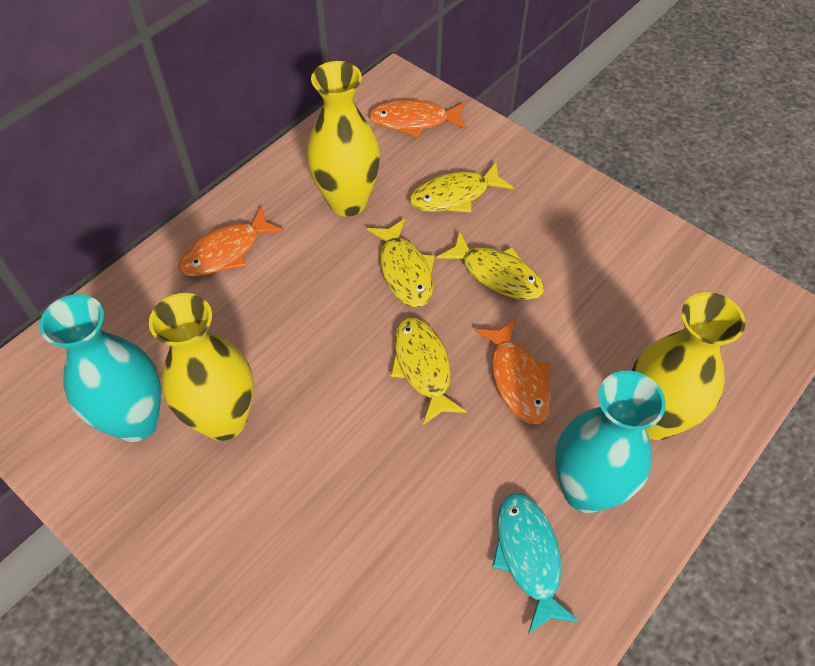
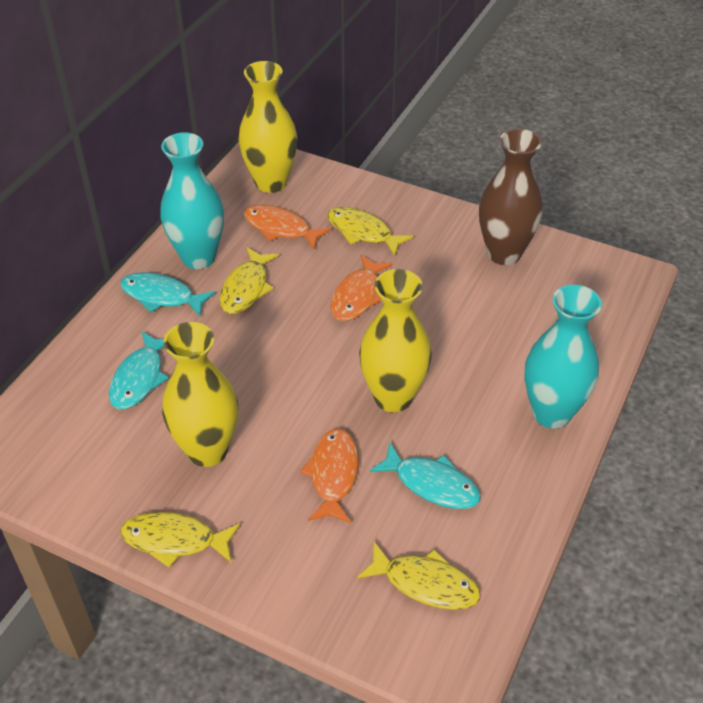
brown vase: none = 0 -> [479,129,543,265] = 1
turquoise fish: [492,493,580,634] = 1 -> [109,331,169,409] [120,272,216,317] [369,443,481,509] = 3

